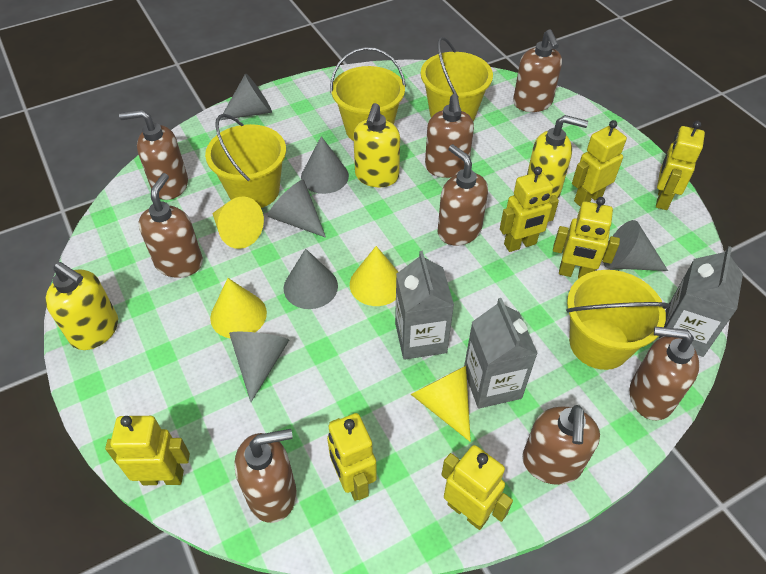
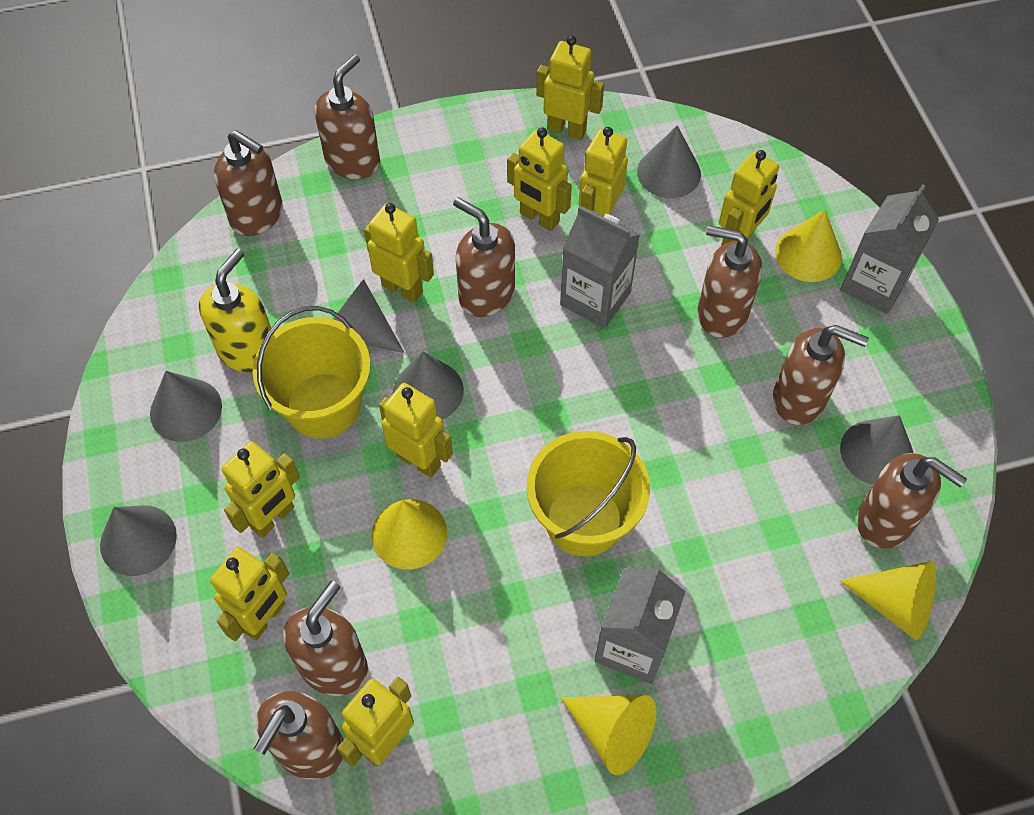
yellow bucket: [205,114,286,208] [330,47,406,141] [421,37,493,121] [566,270,670,370] = 4 -> [253,306,371,439] [527,431,650,556] = 2
yellow robot: [105,416,190,485] [327,413,377,501] [441,445,513,530] [500,167,559,252] [553,197,620,279] [572,120,627,207] [656,121,705,210] = 7 -> [210,547,289,641] [222,441,300,538] [337,677,414,766] [364,203,434,303] [379,383,453,478] [507,127,572,231] [536,36,604,140] [579,127,628,216] [719,150,779,246] = 9
yellow soap dispenser: [45,262,118,350] [353,103,400,187] [527,115,588,198] = 3 -> [199,249,271,373] = 1

